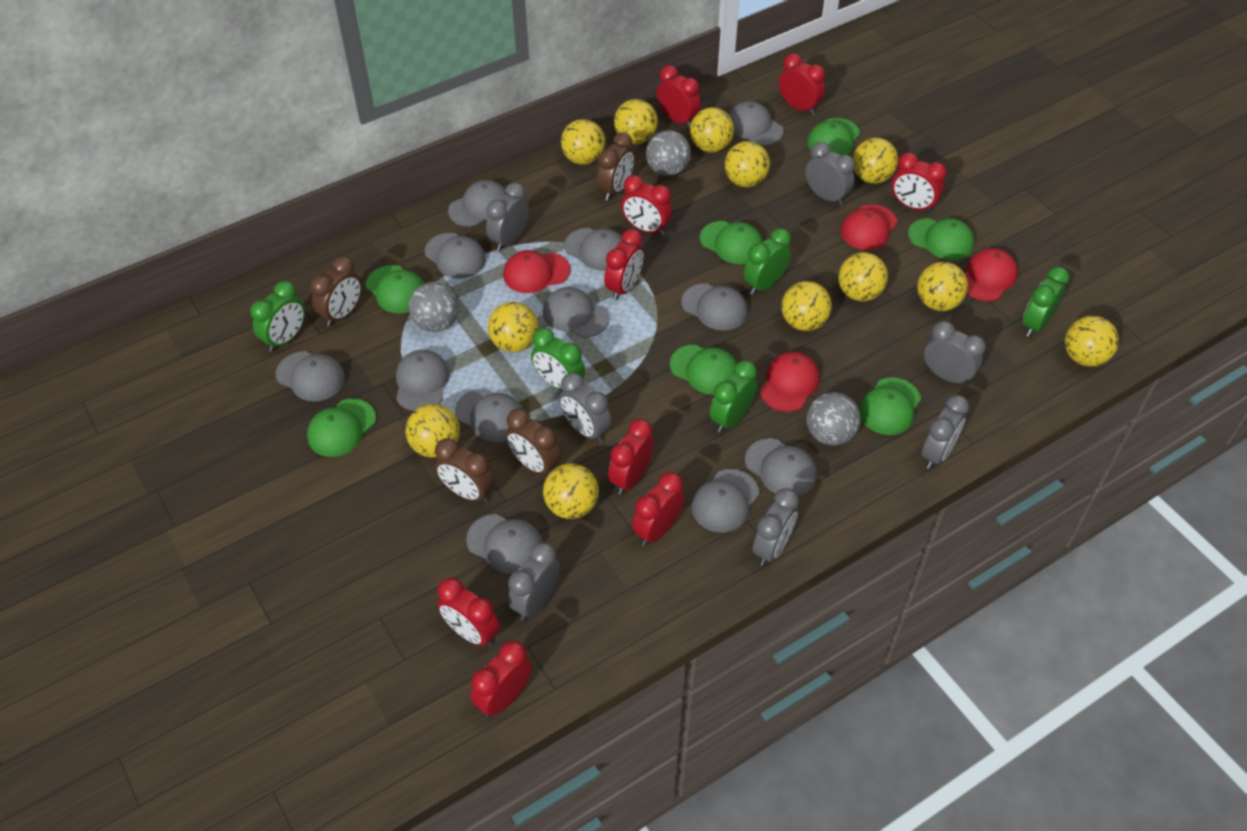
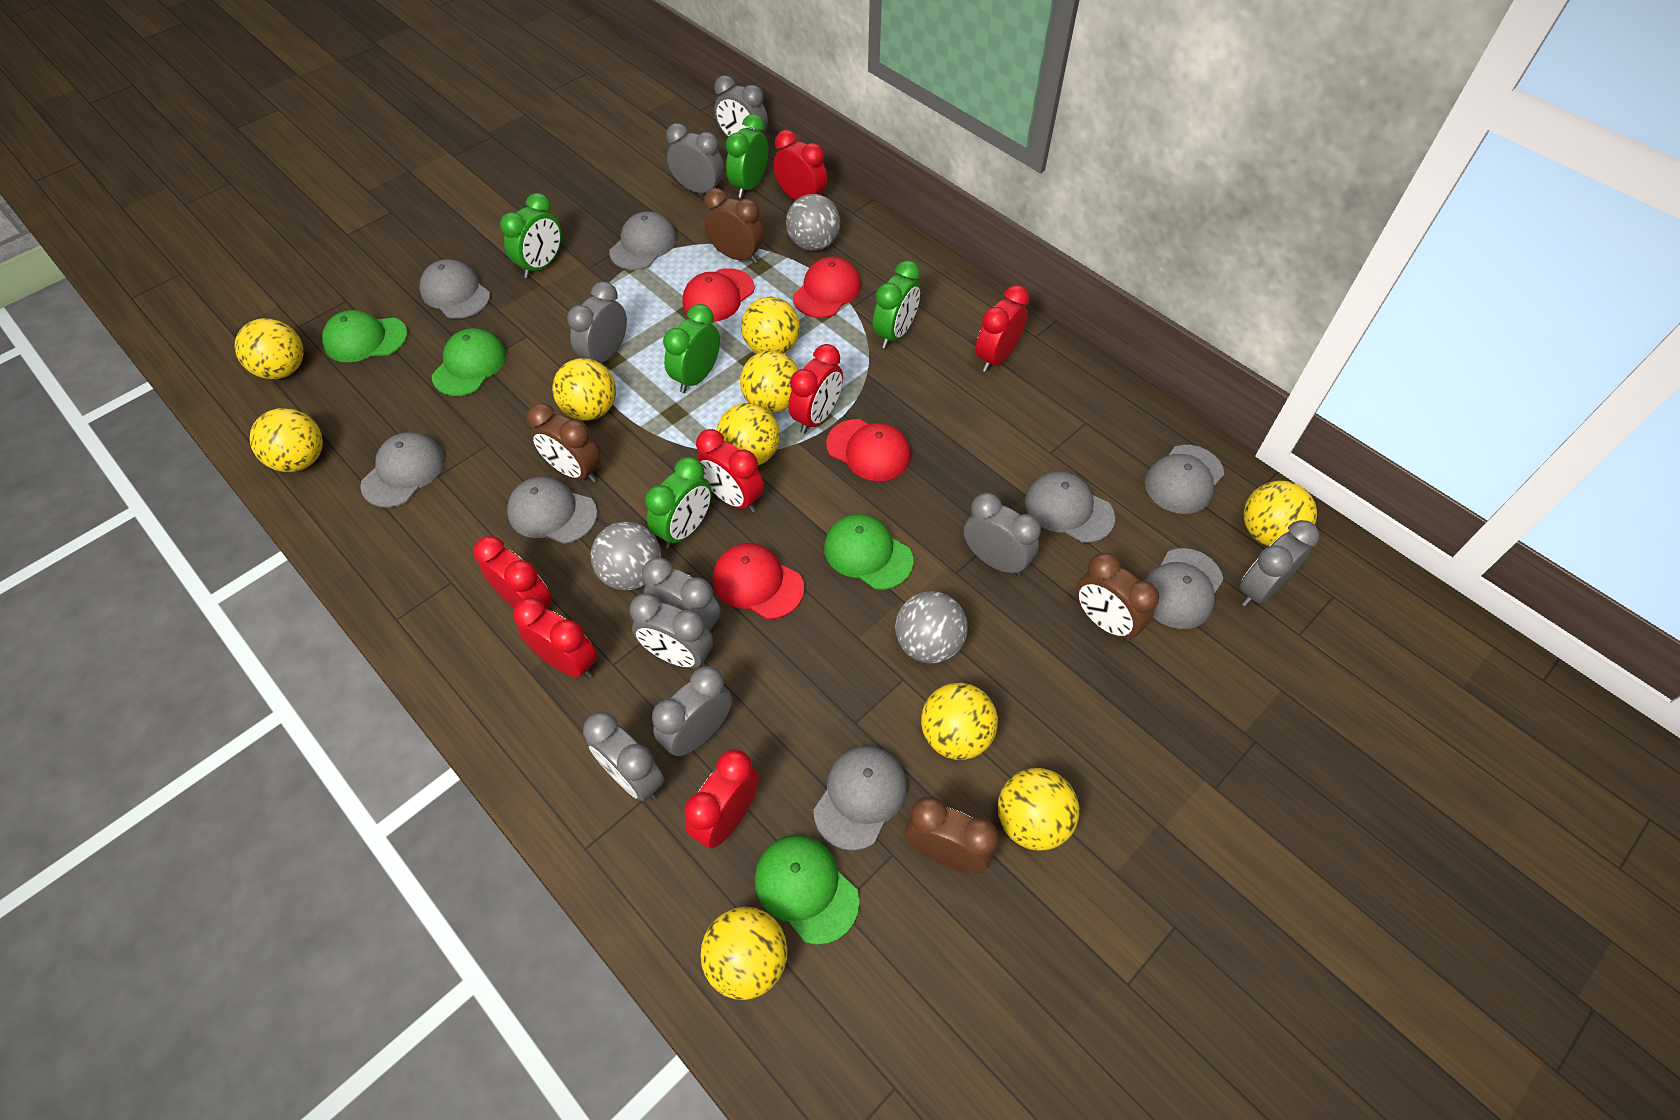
green cap: [307,399,376,457] [366,265,424,314] [670,344,737,395] [700,221,763,264] [807,118,860,155] [859,377,921,435] [908,218,974,260] = 7 -> [322,310,408,362] [432,328,506,396] [755,835,859,945] [824,514,914,590] = 4
grey cap: [276,351,345,401] [396,350,450,411] [425,233,486,279] [448,180,506,227] [455,389,523,442] [466,514,543,574] [543,287,610,338] [564,228,623,271] [681,284,748,331] [691,469,759,533] [729,101,784,146] [745,438,817,496] = 12 -> [360,432,445,508] [419,259,490,319] [507,477,598,544] [609,211,677,270] [813,746,907,851] [1025,472,1115,543] [1144,548,1223,629] [1145,445,1224,514] = 8
grey clock: [486,182,529,251] [508,542,560,621] [559,373,611,443] [753,488,799,566] [805,142,855,206] [921,395,969,469] [924,321,986,386] = 7 -> [567,281,627,363] [583,712,664,801] [630,593,713,668] [642,557,721,636] [652,666,732,757] [666,123,724,193] [714,75,768,138] [964,493,1041,576] [1240,520,1319,607] = 9
red clock: [437,578,500,647] [471,640,532,718] [604,229,644,300] [608,419,654,495] [621,175,673,236] [632,472,685,546] [657,65,701,128] [779,53,825,115] [891,153,947,213] = 9 -> [473,536,552,609] [513,598,597,678] [684,749,759,848] [696,429,764,513] [773,130,828,200] [788,344,843,434] [975,285,1029,372] = 7
yellow ball: [406,404,460,458] [488,302,538,352] [543,463,599,519] [561,119,605,165] [614,99,658,144] [690,107,734,153] [725,141,770,187] [781,281,832,331] [838,252,888,301] [853,138,898,184] [917,262,968,311] [1065,316,1119,366] = 12 -> [235,318,304,379] [250,408,323,472] [552,358,616,421] [701,907,788,1000] [716,403,780,465] [740,351,799,413] [741,297,800,354] [921,683,998,760] [998,768,1079,851] [1244,481,1317,546] = 10

